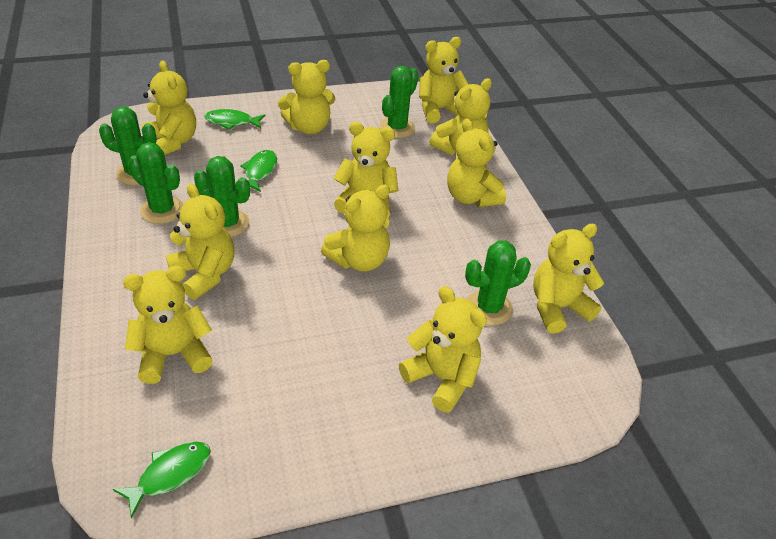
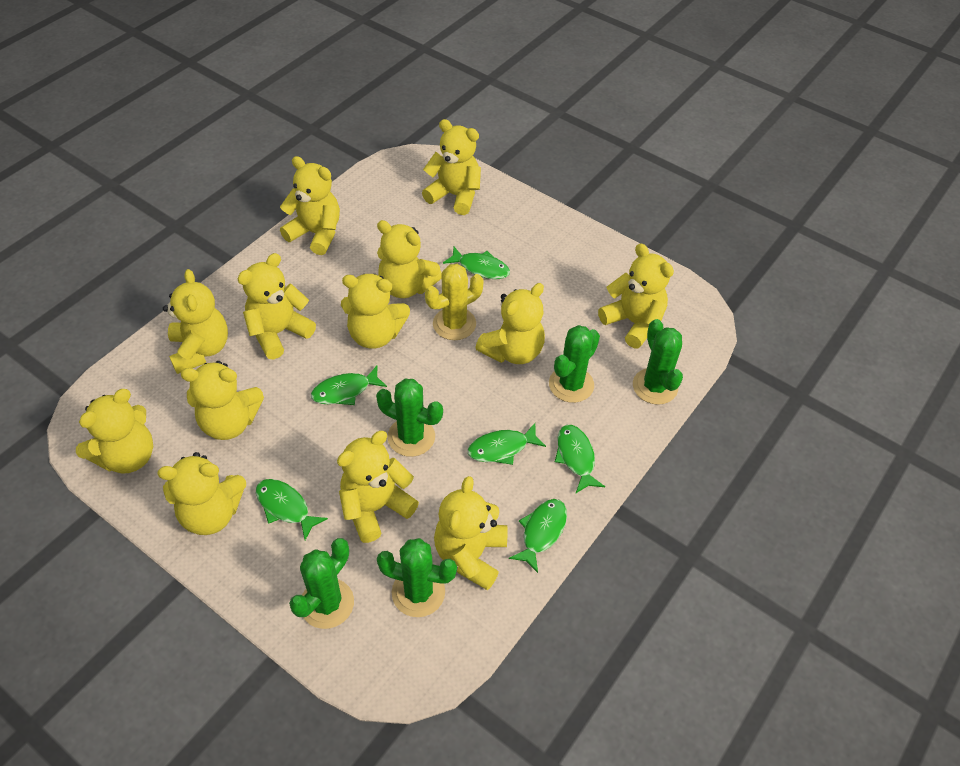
green fish: [113,442,211,518] [204,109,265,130] [240,150,277,192] = 3 -> [256,479,328,540] [311,366,387,405] [443,247,510,279] [468,423,546,465] [509,499,567,573] [555,425,605,493] = 6
yellow cactus: none = 0 -> [425,264,484,340] = 1
yellow teddy bear: [123,266,213,384] [142,60,196,155] [166,183,234,300] [278,60,335,134] [321,184,390,272] [333,122,398,217] [399,286,487,412] [419,37,469,123] [429,78,492,155] [447,119,506,207] [533,224,604,334] = 11 -> [76,389,153,474] [157,452,246,535] [163,269,228,374] [181,361,264,440] [237,253,316,359] [280,156,340,255] [337,431,419,543] [341,274,410,349] [377,220,442,298] [422,119,481,215] [434,476,507,590] [475,283,545,364] [598,243,674,348] = 13

